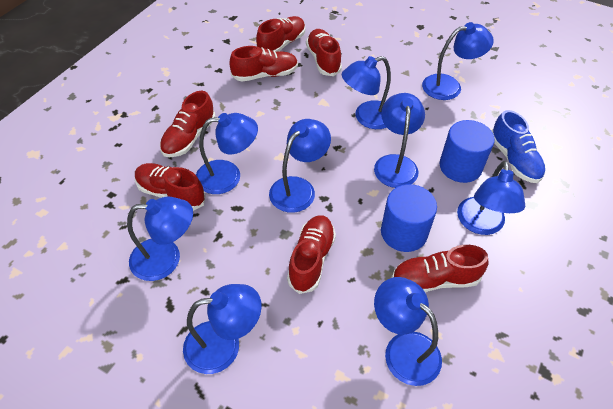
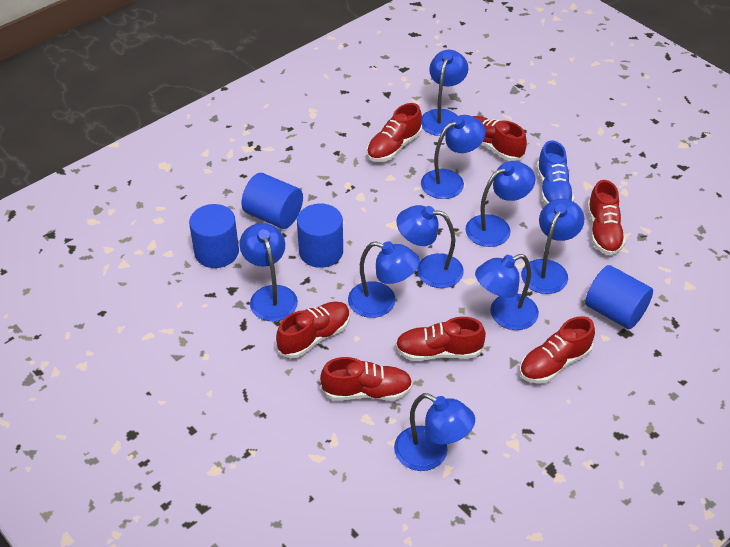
blue cylinder: [381,184,437,252] [439,120,495,183] = 2 -> [189,204,239,268] [241,173,303,229] [297,204,343,268] [585,265,653,329] = 4

